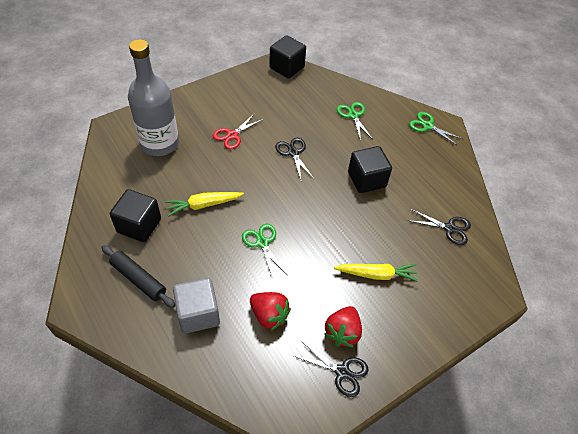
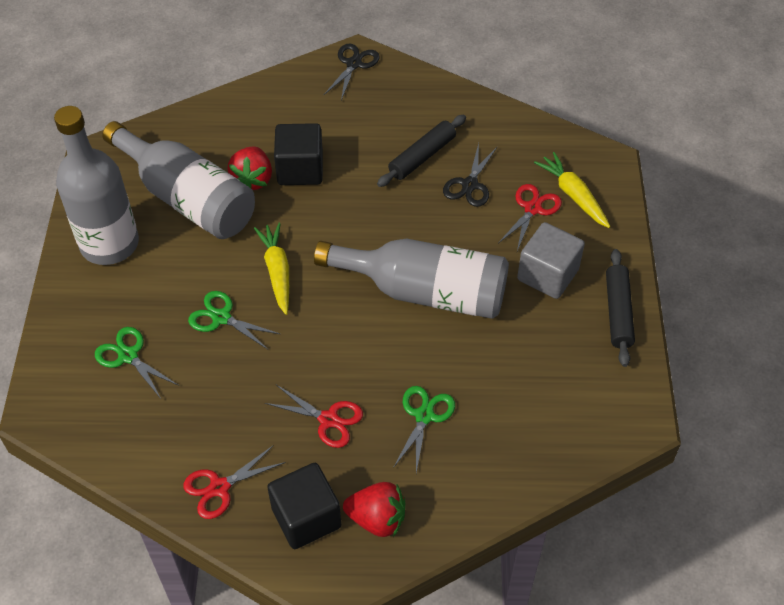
black cube: [110,189,161,242] [269,35,306,78] [348,146,392,193] = 3 -> [267,463,341,549] [274,123,323,185] = 2
black rolling pin: [101,245,176,308] = 1 -> [377,115,466,187] [606,249,635,367] = 2
black scissors: [275,138,314,180] [294,342,369,397] [410,209,471,245] = 3 -> [324,44,380,100] [443,143,498,207] = 2
grey bottle: [128,39,179,156] = 1 -> [54,106,139,265] [102,121,255,239] [314,239,509,319] = 3
red scissors: [213,113,264,149] = 1 -> [183,445,286,519] [265,385,363,448] [499,184,562,251] = 3

